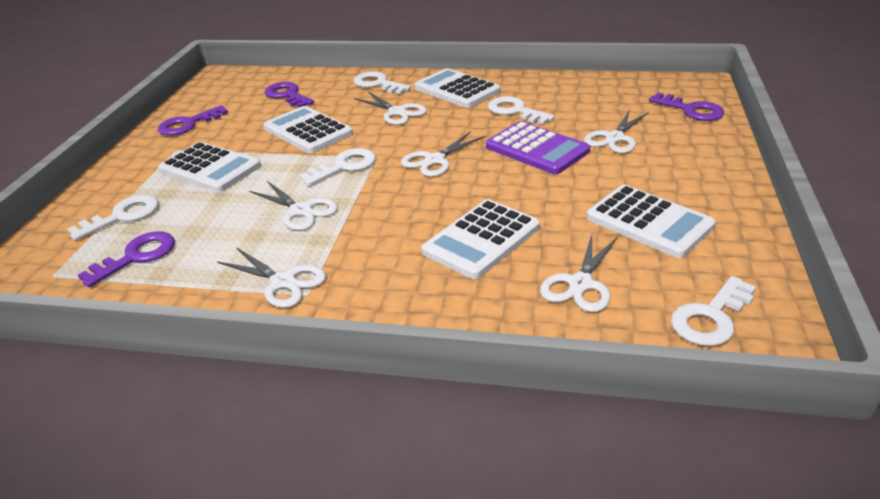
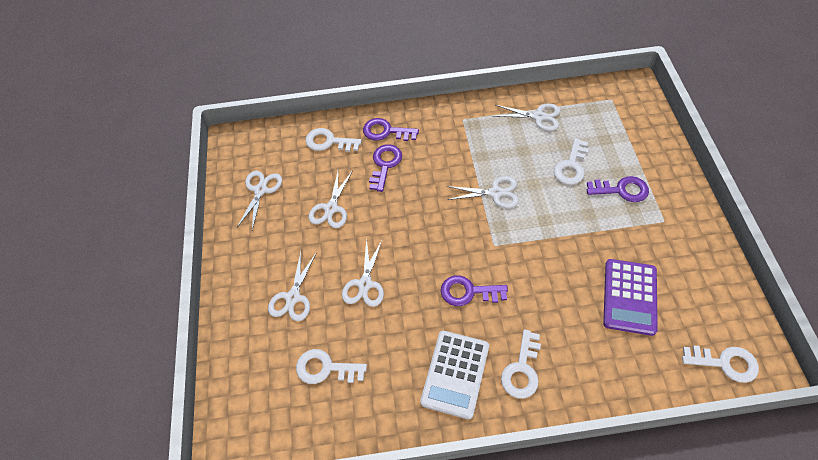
white calculator: [158,142,261,192] [263,106,353,153] [415,68,500,108] [421,199,540,279] [587,185,716,258] = 5 -> [420,331,489,420] = 1

